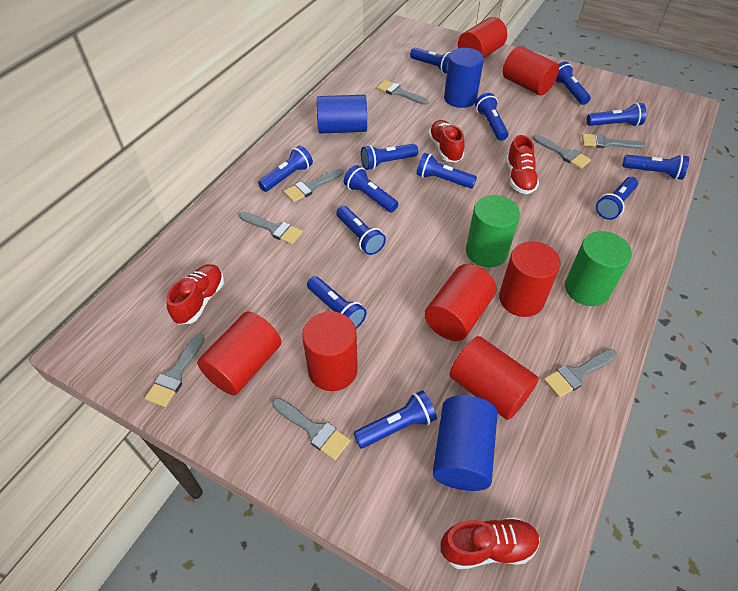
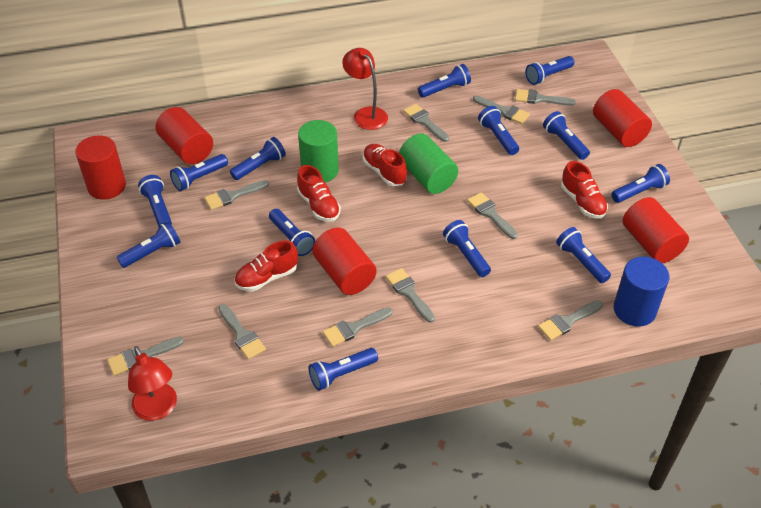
blue cylinder: [316,95,367,134] [433,395,497,491] [444,48,484,108] = 3 -> [614,257,669,326] = 1
grey brush: [145,334,205,407] [239,212,303,244] [272,398,351,460] [284,169,343,202] [377,80,429,105] [533,135,591,169] [544,349,617,398] [582,134,646,149] = 8 -> [107,337,184,376] [204,180,269,210] [218,304,266,359] [323,307,393,347] [385,268,435,323] [403,104,449,142] [467,192,518,239] [473,95,530,124] [515,89,576,106] [538,300,603,341] = 10
red cylinder: [197,312,281,395] [302,311,358,391] [424,264,497,341] [449,336,539,420] [458,17,507,58] [499,241,561,317] [503,46,559,96] = 7 -> [75,135,126,200] [156,107,213,164] [312,227,377,295] [593,89,652,147] [623,197,689,263] = 5
red lamp: none = 0 -> [128,346,177,421] [342,48,388,130] = 2

